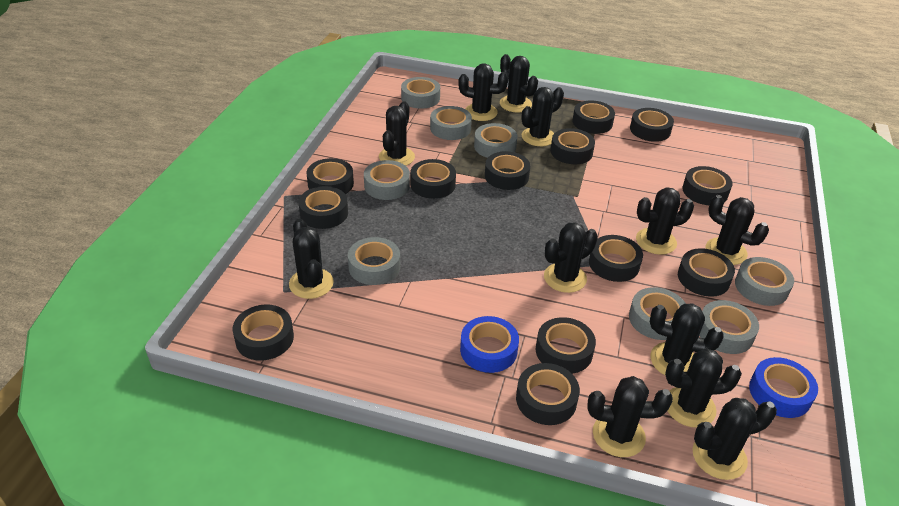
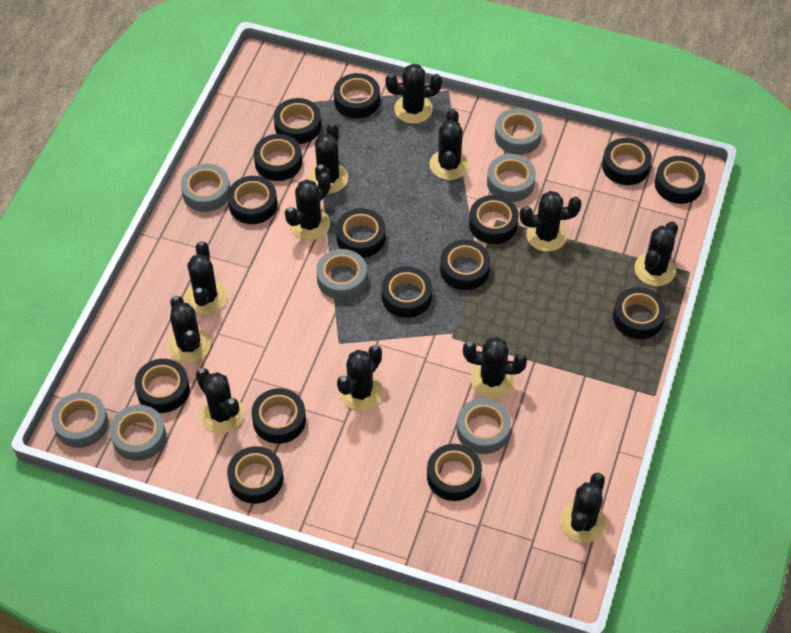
black tape: [233,305,294,360] [299,186,348,229] [307,158,354,194] [410,159,456,199] [485,151,530,190] [516,363,580,425] [536,317,596,374] [550,128,595,164] [573,100,615,134] [589,235,643,282] [630,108,674,142] [678,248,735,297] [682,166,733,205] = 13 -> [135,359,190,413] [227,446,283,504] [228,176,277,224] [251,388,306,444] [254,134,302,181] [274,98,321,144] [334,73,380,119] [336,208,385,258] [382,266,432,318] [427,444,482,501] [440,240,491,290] [469,195,519,244] [602,138,652,185] [613,287,666,339] [655,156,705,204] = 15
blue tape: [460,316,519,373] [749,357,818,418] = 2 -> none = 0
grey tape: [348,237,400,285] [364,160,410,200] [401,77,440,109] [430,106,472,140] [474,123,517,158] [629,287,686,340] [699,300,759,354] [735,257,794,306] = 8 -> [52,392,108,448] [110,405,166,461] [181,164,230,212] [316,249,367,300] [457,398,511,454] [487,154,536,202] [495,108,543,155] = 7

